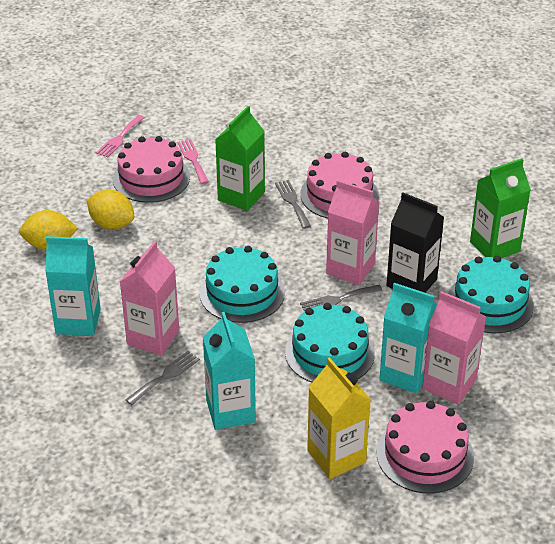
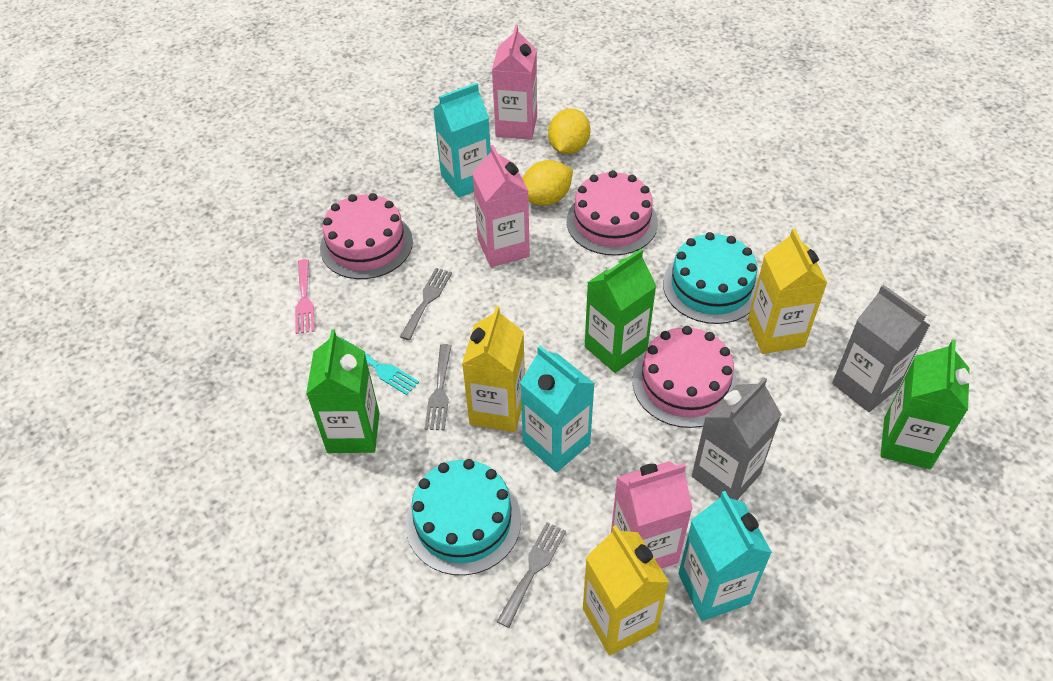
black carton: [387,192,444,293] = 1 -> none = 0
green carton: [215,106,265,211] [470,158,531,258] = 2 -> [306,330,380,453] [585,249,656,373] [880,340,970,469] = 3
grey carton: none = 0 -> [692,377,782,500] [832,285,930,412] = 2
pink fork: [96,115,145,157] [178,139,209,184] = 2 -> [295,259,315,334] = 1
turquoise cake: [199,246,285,323] [285,303,375,382] [448,256,534,333] = 3 -> [406,459,521,575] [663,232,758,324] = 2
turquoise fork: none = 0 -> [340,337,419,395] = 1
yellow carton: [307,357,371,479] = 1 -> [462,306,525,432] [583,525,669,656] [748,229,827,354] = 3

